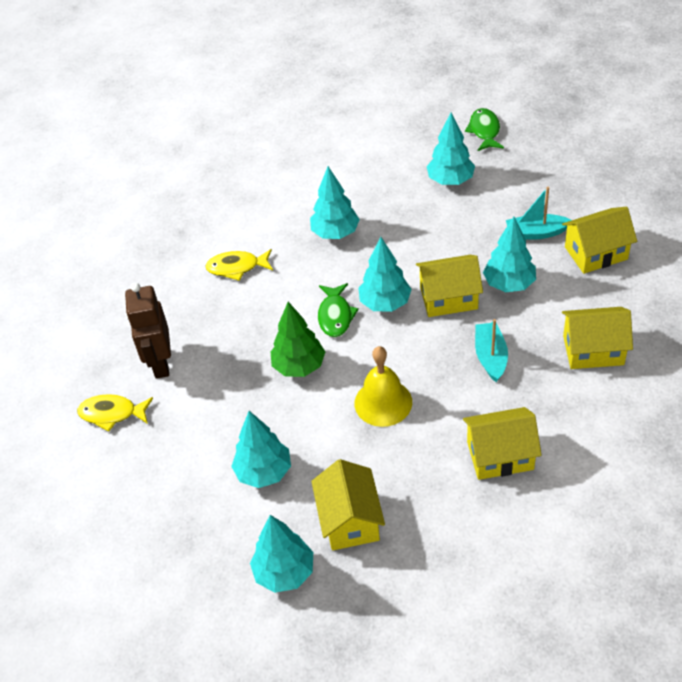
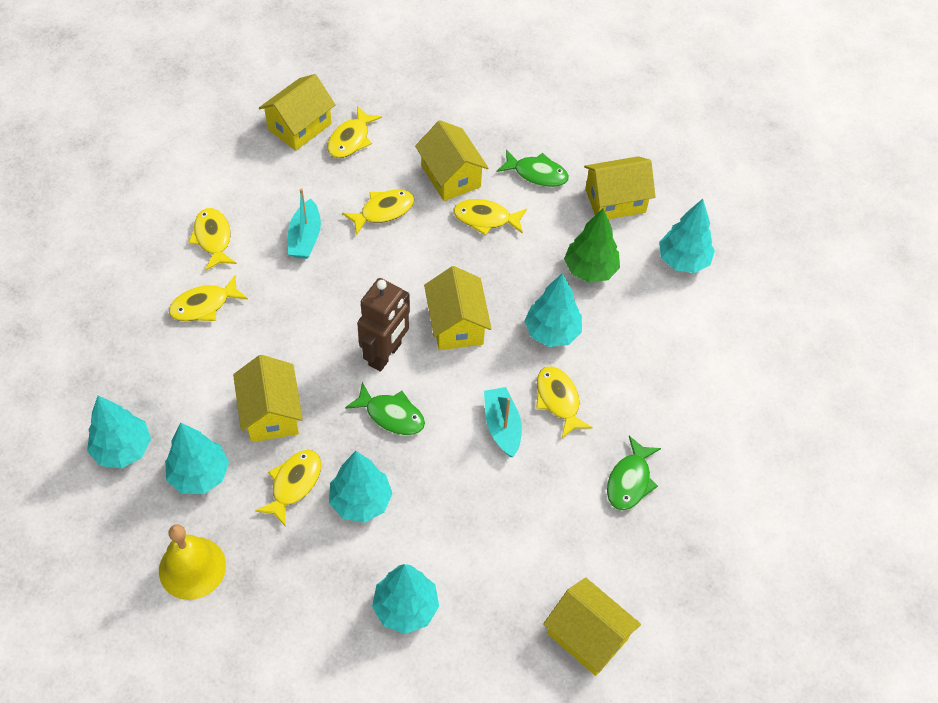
green fish: [318,283,359,337] [465,108,504,151] = 2 -> [345,382,425,435] [496,149,569,187] [607,436,661,510] = 3
yellow fish: [77,394,153,432] [205,249,273,281] = 2 -> [169,275,248,321] [188,208,237,271] [255,450,321,527] [327,106,382,158] [342,189,414,235] [453,199,527,235] [536,366,593,439] = 7
yellow house: [311,459,385,551] [416,255,483,317] [463,407,542,480] [562,207,637,274] [562,307,633,369] = 5 -> [233,355,303,442] [259,74,336,151] [415,120,488,201] [424,266,492,350] [543,578,641,676] [584,156,656,219] = 6

